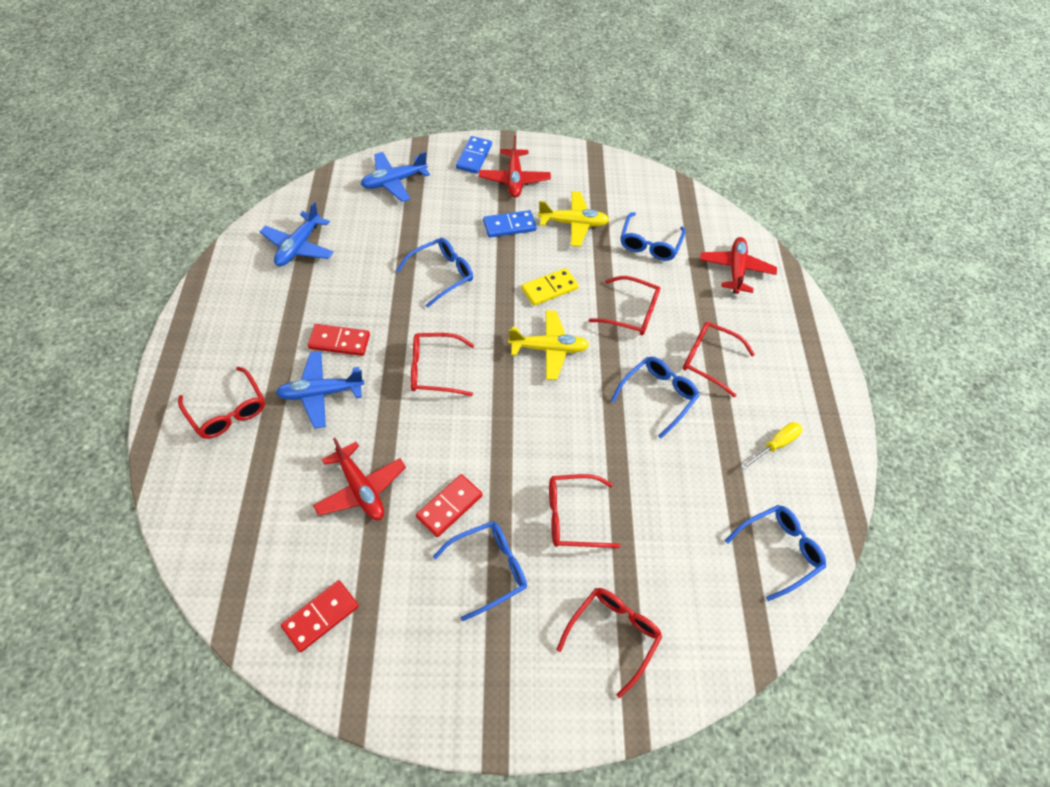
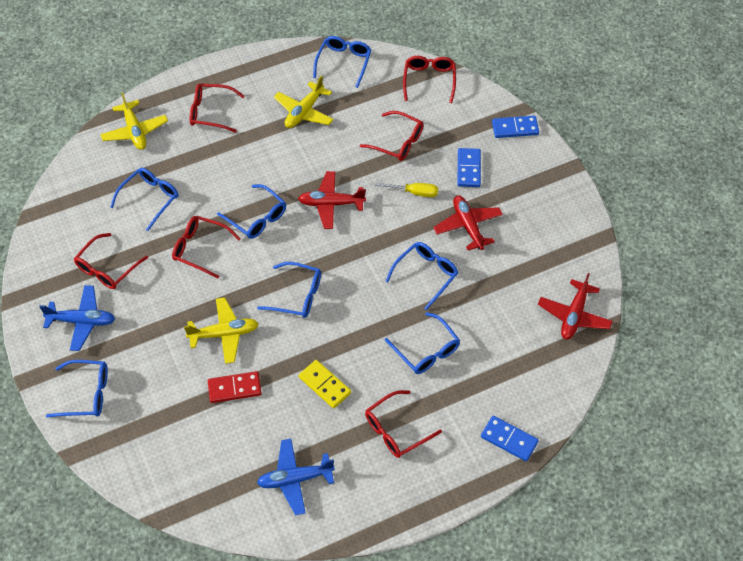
blue domino: [456,136,492,174] [483,210,537,238] = 2 -> [457,148,481,187] [481,416,539,461] [492,116,539,138] = 3
blue glasses: [396,238,473,308] [433,521,527,621] [611,357,699,439] [621,212,686,261] [725,505,826,601] = 5 -> [46,360,108,418] [110,168,179,231] [217,184,286,239] [257,262,321,318] [313,36,371,88] [385,242,458,310] [385,312,460,374] = 7
blue plane: [260,202,334,266] [276,351,364,428] [361,152,430,202] = 3 -> [39,285,115,351] [257,439,335,516] = 2
red domino: [281,580,359,652] [308,324,370,356] [416,474,483,537] = 3 -> [208,371,262,403] = 1
yellow plane: [508,310,589,380] [538,191,609,247] = 2 -> [100,92,168,150] [184,297,259,364] [274,75,334,128] = 3

